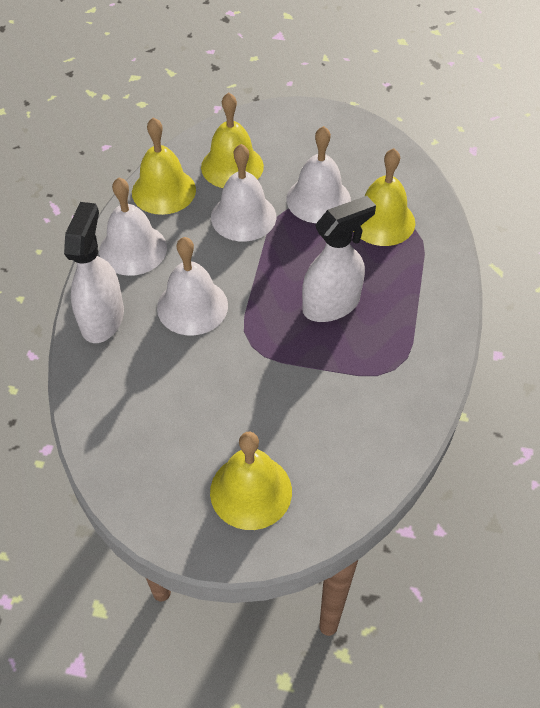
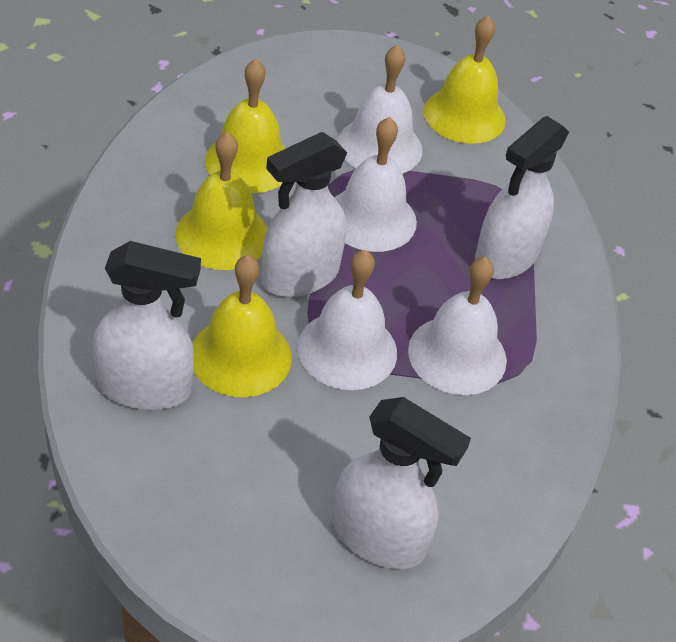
white spray bottle: [64,202,124,343] [302,196,376,322] = 2 -> [93,241,201,410] [262,132,347,297] [332,397,471,569] [475,116,569,279] = 4

